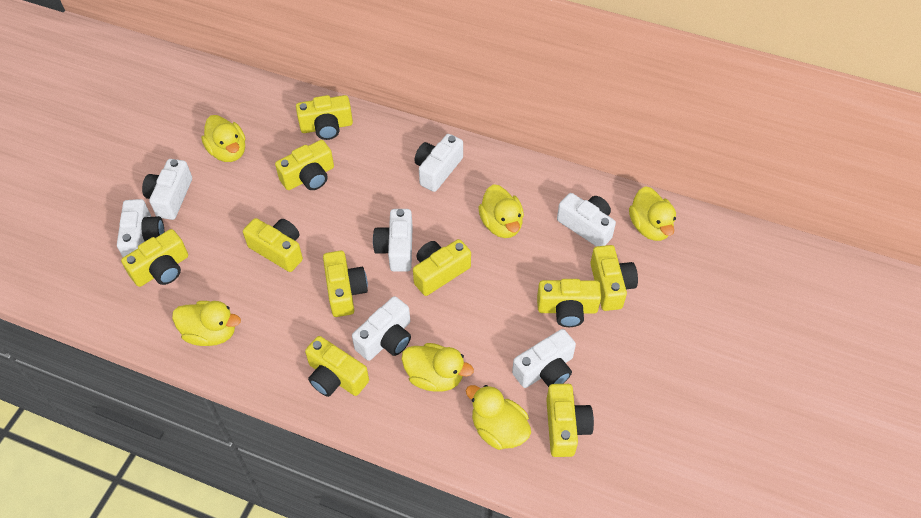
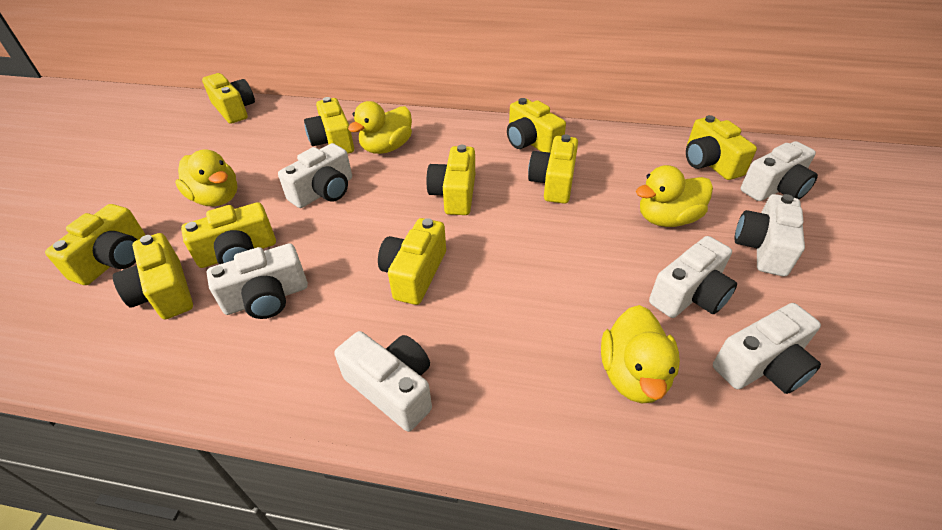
yellow duck: [172,301,241,346] [201,115,245,162] [402,343,474,392] [466,385,531,450] [478,184,524,238] [629,186,676,241] = 6 -> [175,149,238,206] [348,101,412,154] [601,305,680,403] [636,165,713,227] = 4

